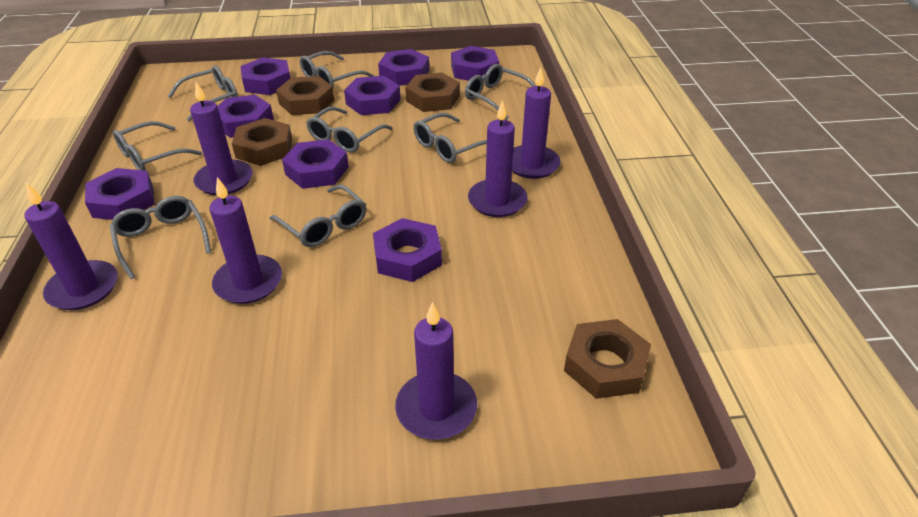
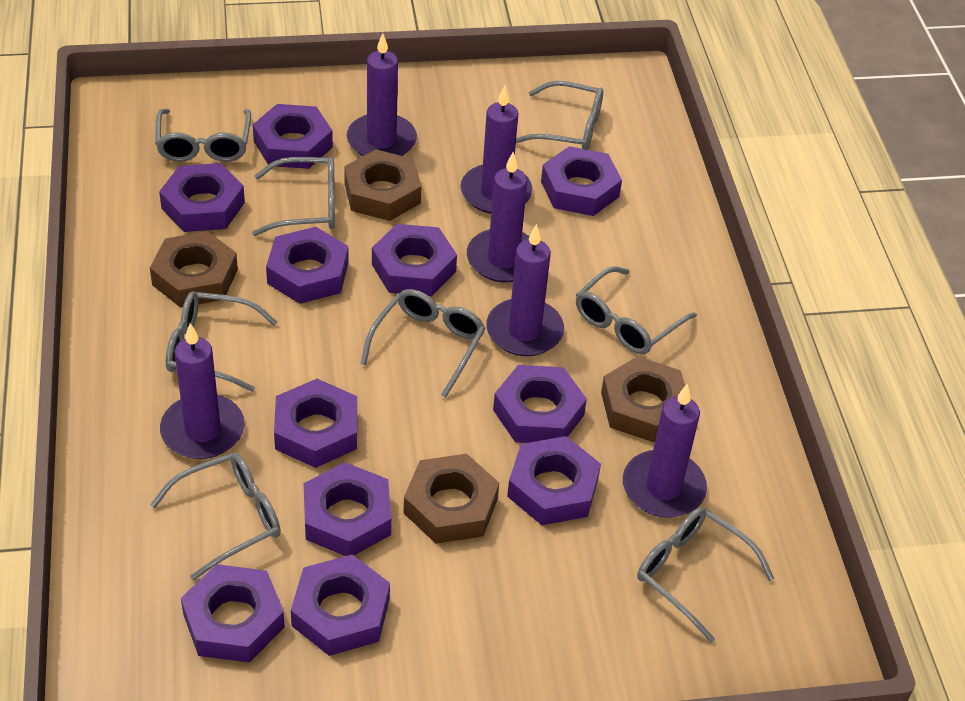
purple nut: [85,168,155,220] [217,95,274,138] [241,57,290,95] [282,139,349,189] [344,76,401,115] [373,218,442,282] [378,49,429,86] [451,46,499,81] = 8 -> [159,163,245,232] [181,564,285,663] [253,104,333,169] [266,227,349,304] [274,379,357,468] [291,554,390,656] [303,462,391,556] [372,224,457,296] [493,365,587,443] [507,436,601,525] [541,146,622,216] = 11

